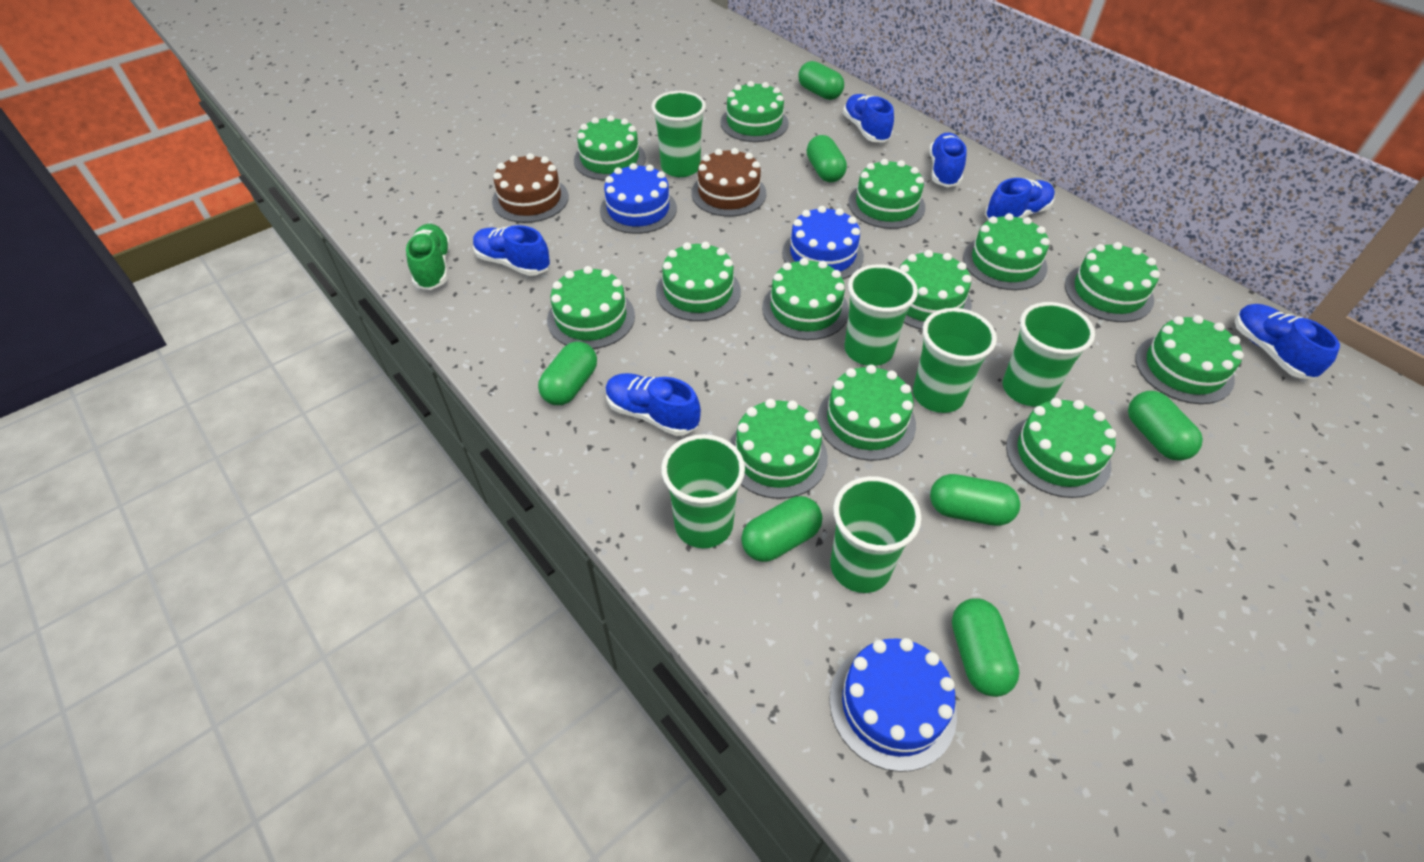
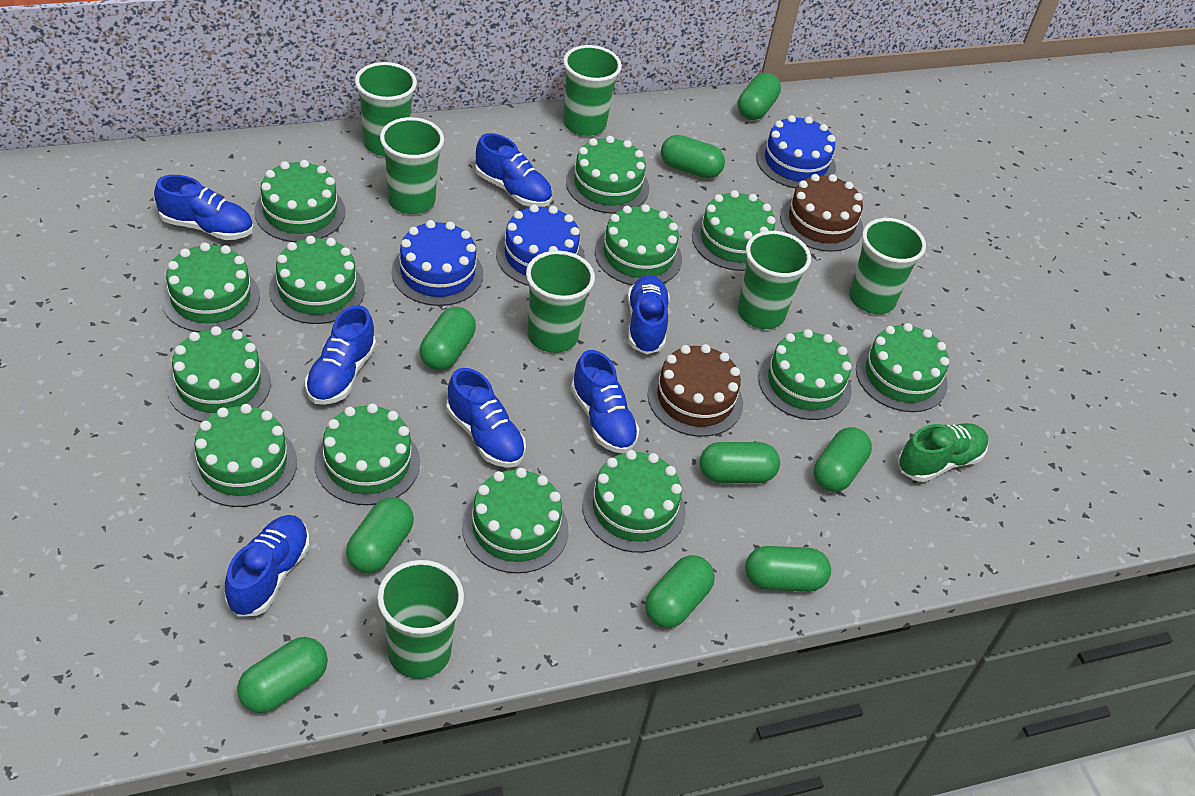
blue shoe: [473,225,550,276] [606,373,701,436] [843,94,894,143] [929,133,967,187] [985,178,1055,220] [1235,304,1340,379] = 6 -> [154,175,253,240] [225,515,309,617] [305,305,376,405] [446,368,526,468] [475,133,552,207] [571,350,640,453] [627,275,670,354] = 7
green capsule: [538,341,597,405] [741,496,822,562] [798,61,844,100] [807,135,847,182] [930,474,1020,526] [952,599,1020,697] [1128,391,1203,461] = 7 -> [237,637,328,713] [346,497,414,573] [420,307,476,370] [645,555,715,628] [661,135,725,179] [700,442,780,483] [738,73,781,120] [745,546,831,592] [814,427,872,492] = 9
green cup: [651,91,706,177] [661,434,745,548] [830,476,922,593] [844,264,918,366] [913,308,997,413] [1003,302,1095,407] = 6 -> [355,62,417,156] [377,560,464,679] [380,117,444,214] [526,251,595,353] [563,45,622,136] [737,231,811,329] [849,218,926,314] = 7

